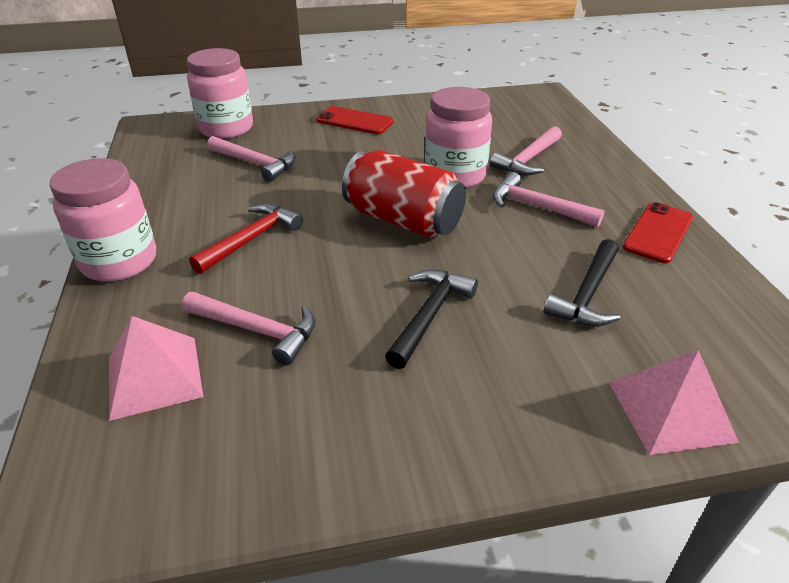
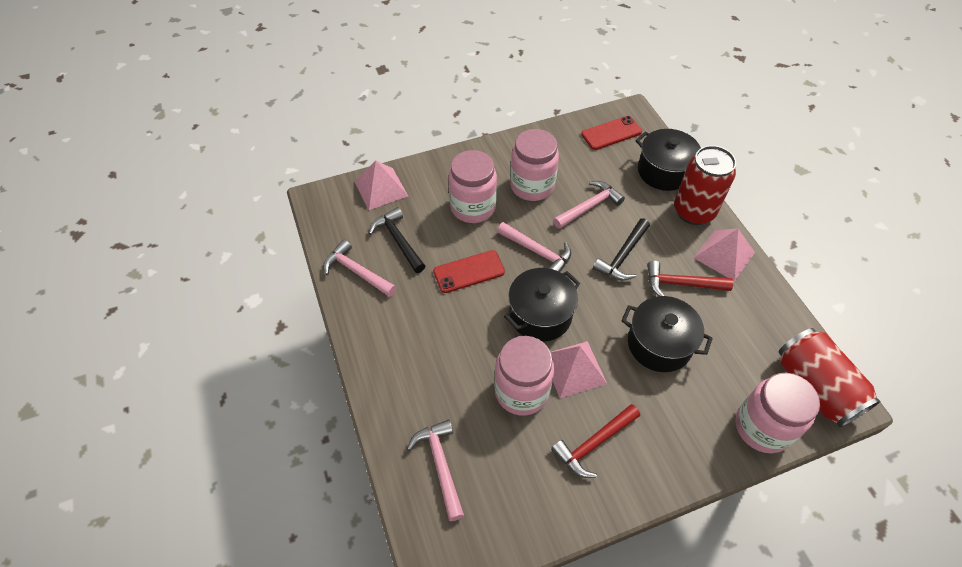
black pot: none = 0 -> [504,268,580,342] [621,296,713,372] [635,129,701,191] = 3
pink jar: [50,158,156,282] [187,48,253,139] [425,87,492,188] = 3 -> [448,150,497,223] [494,336,554,416] [510,129,559,201] [735,373,820,453] = 4
pink pyramid: [109,316,203,421] [609,350,739,455] = 2 -> [354,161,408,210] [551,341,607,398] [694,228,755,281] = 3
red can: [342,150,466,238] = 1 -> [674,145,736,225] [779,328,881,428] = 2
red hammer: [189,203,303,274] = 1 -> [551,404,640,478] [647,260,733,296] = 2

